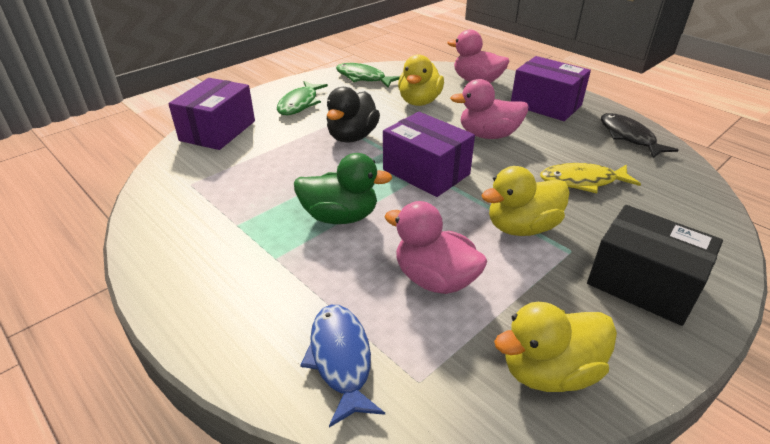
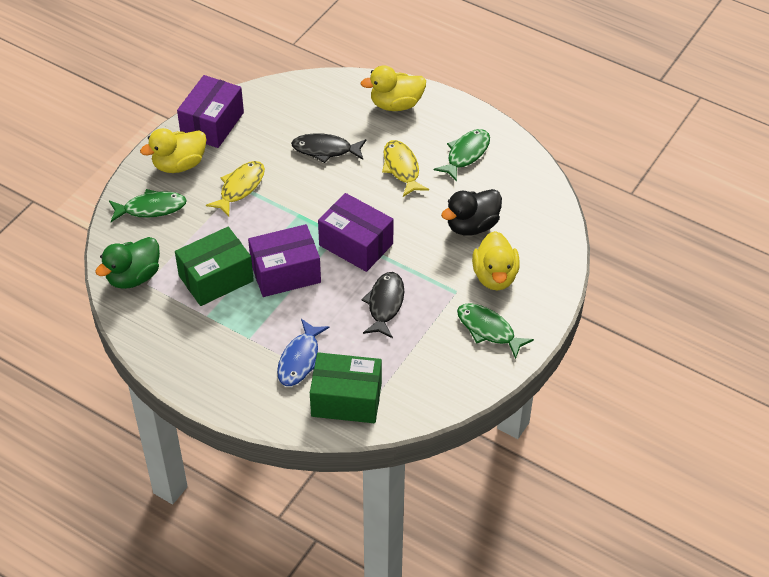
black box: [587,205,723,326] = 1 -> none = 0
black fish: [601,113,678,158] = 1 -> [291,133,366,163] [362,272,404,338] = 2
green box: none = 0 -> [175,227,254,306] [310,352,382,423] = 2
green fish: [277,81,328,115] [336,63,400,87] = 2 -> [109,189,187,222] [434,129,490,182] [457,303,534,359] = 3
pink duck: [385,201,487,294] [447,30,509,83] [450,79,528,139] = 3 -> none = 0
yellow fish: [540,163,641,194] = 1 -> [206,161,265,216] [382,140,429,197] = 2

